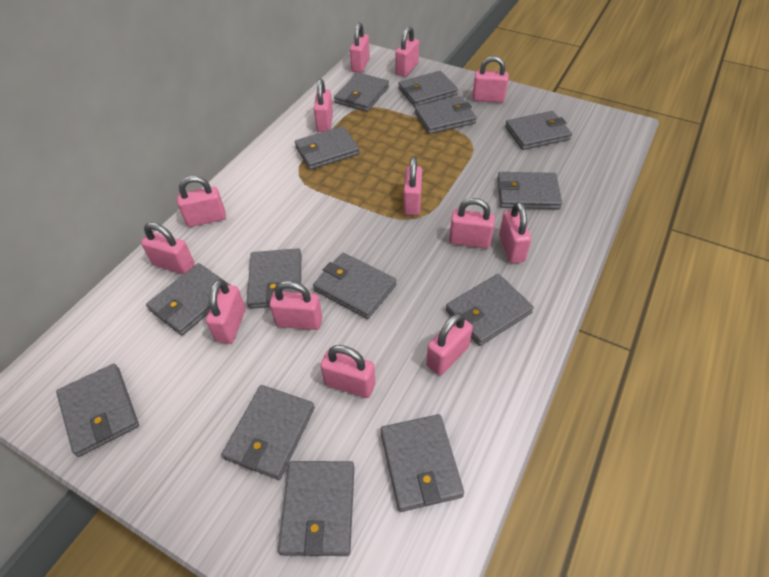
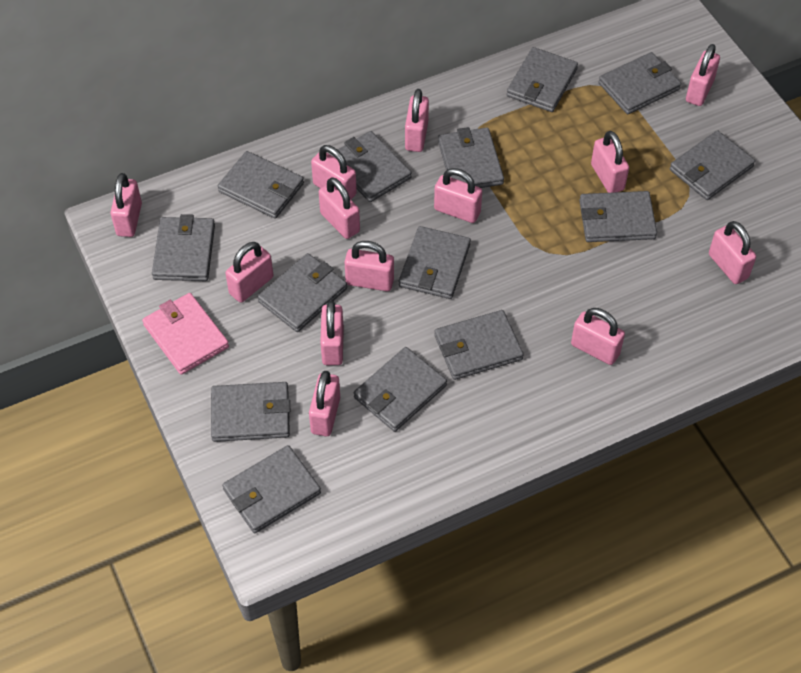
pink wallet: none = 0 -> [142,293,229,375] = 1

